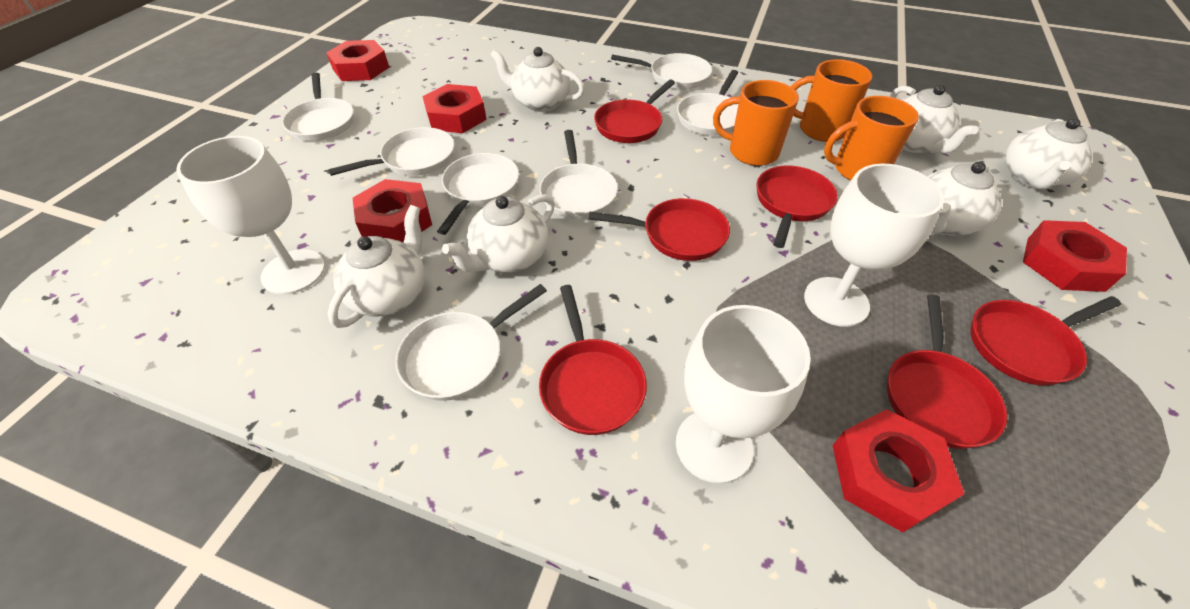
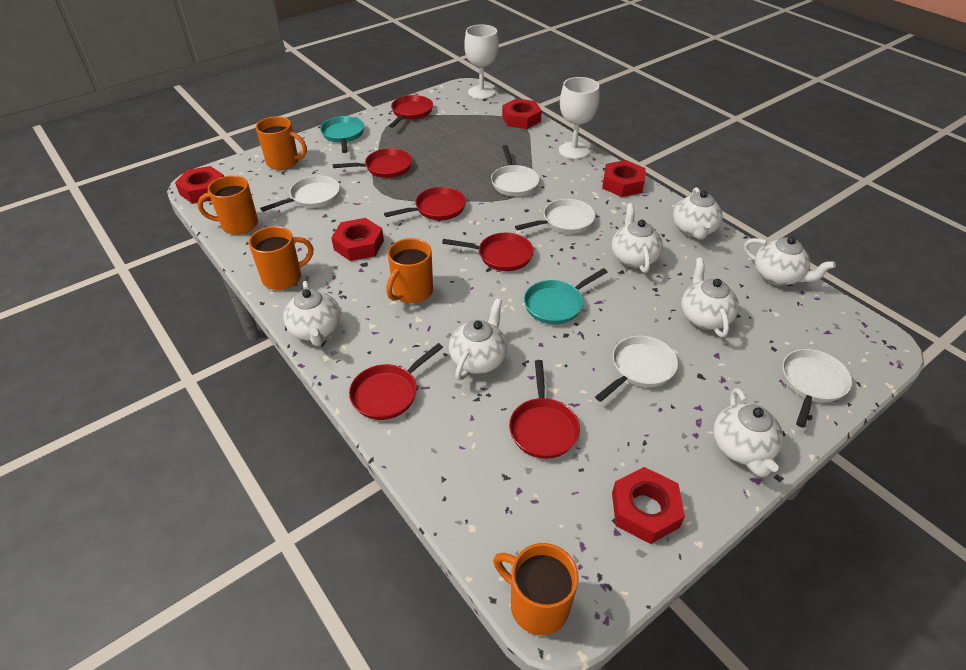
orange mug: [713,80,799,166] [790,59,872,142] [824,96,919,180] = 3 -> [197,175,258,235] [248,226,313,290] [256,116,307,170] [386,238,433,303] [493,543,579,635] = 5
turquoise pan: none = 0 -> [320,116,364,153] [524,268,607,324] = 2
white goblet: [176,136,325,295] [676,305,811,484] [804,164,944,327] = 3 -> [464,24,499,99] [559,77,600,159] = 2
white pan: [282,73,354,141] [328,127,454,176] [395,284,547,401] [437,153,519,235] [539,130,618,219] [611,53,712,90] [677,70,738,136] = 7 -> [260,176,340,212] [491,145,539,196] [515,199,595,234] [595,336,678,402] [782,349,852,428] = 5
white teapot: [328,205,425,328] [442,194,555,273] [490,47,585,112] [890,85,978,154] [927,162,1001,236] [1005,118,1092,190] = 6 -> [283,281,341,346] [449,298,507,380] [612,203,663,273] [673,187,723,240] [681,258,739,337] [713,388,783,477] [744,237,836,286] = 7

